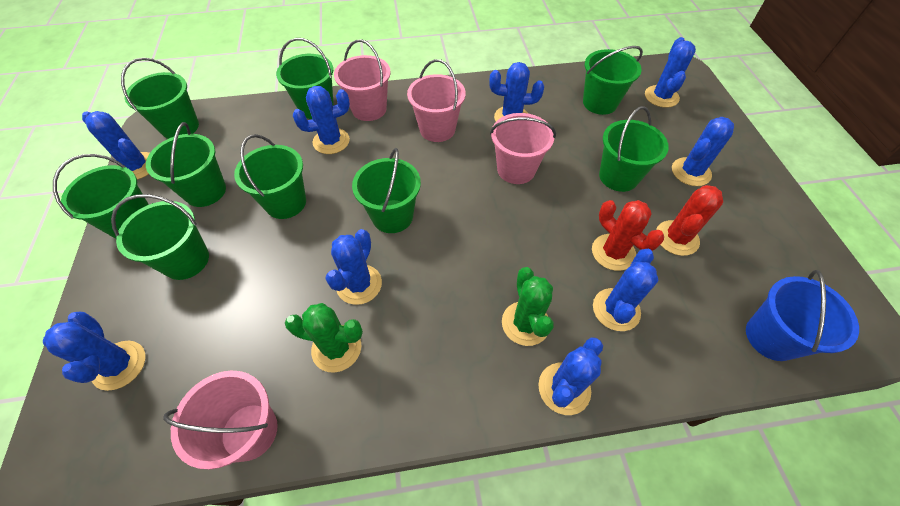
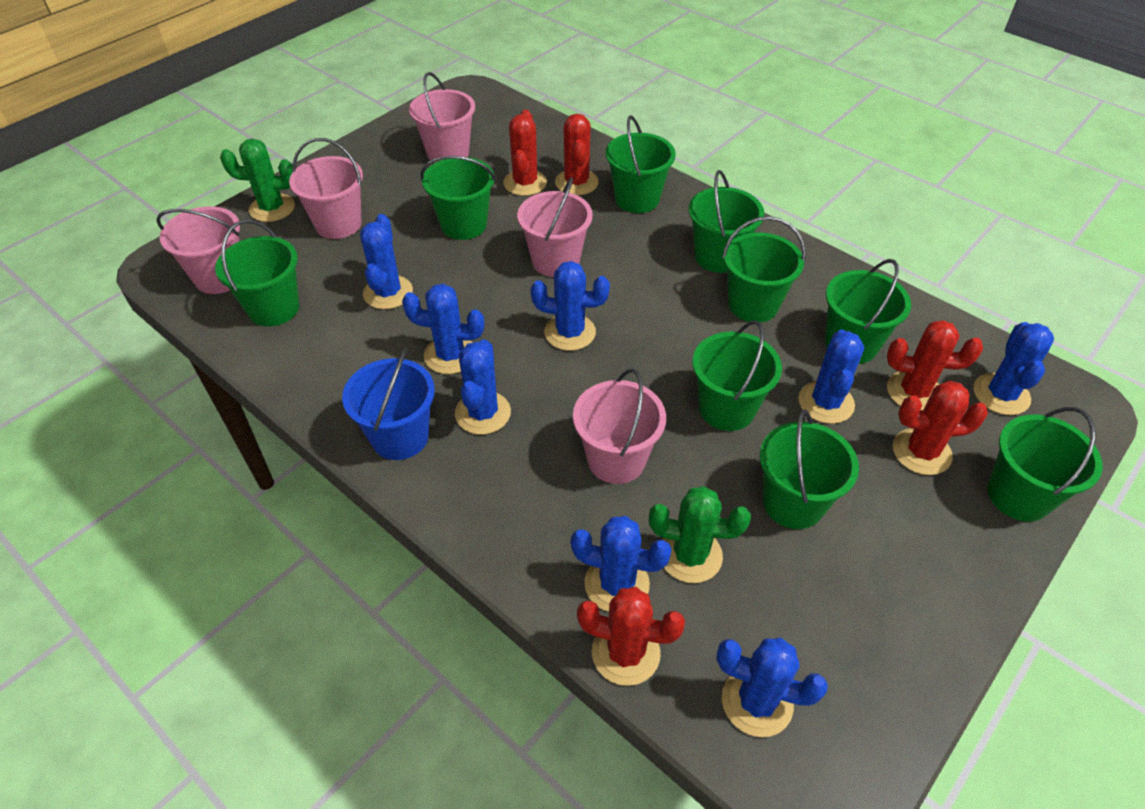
blue cactus: [43,311,146,391] [82,111,150,180] [293,86,350,154] [325,229,382,305] [489,62,544,121] [538,338,603,415] [593,249,658,331] [645,37,696,108] [672,117,734,186] = 9 -> [360,214,413,309] [402,284,484,374] [455,339,511,435] [531,261,610,351] [571,516,672,612] [716,638,828,737] [798,330,864,424] [973,322,1054,415] = 8
pink bucket: [163,371,278,470] [334,39,391,121] [407,59,466,142] [490,113,556,184] = 4 -> [156,206,240,294] [289,138,363,239] [409,72,475,163] [517,177,593,277] [573,368,666,484] = 5
red cactus: [592,200,664,271] [656,185,723,256] = 2 -> [503,110,547,196] [555,114,599,196] [577,587,685,686] [887,320,983,410] [893,381,988,475] = 5

